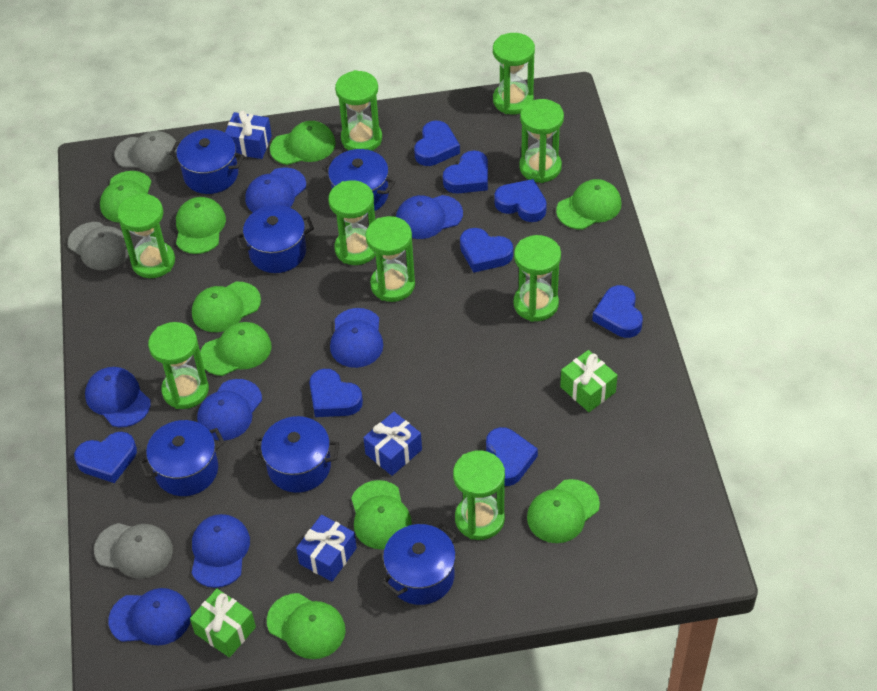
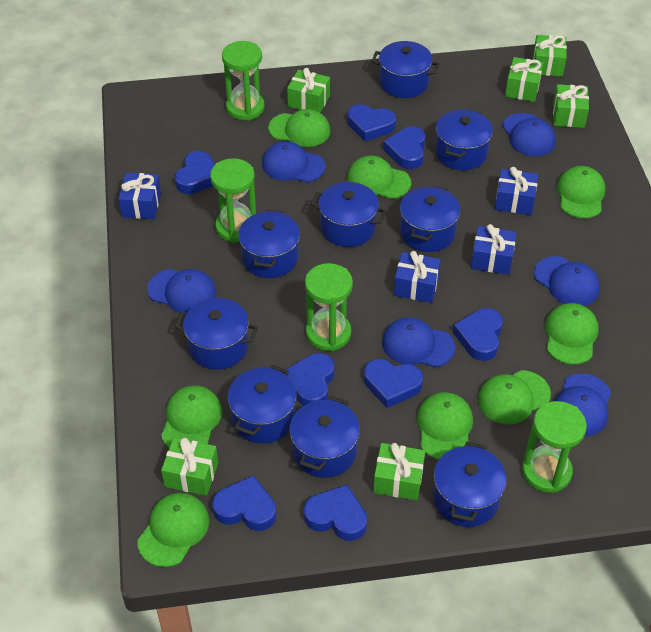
blue cap: [85,367,151,427] [108,588,191,646] [192,514,250,588] [197,379,262,441] [245,168,306,212] [330,308,383,368] [396,195,463,239] = 7 -> [147,269,216,313] [262,141,326,183] [382,317,455,367] [502,113,556,156] [534,256,600,306] [555,374,611,437] = 6
blue gift: [225,110,272,159] [296,515,357,582] [363,412,422,476] = 3 -> [119,173,161,219] [394,251,441,303] [471,224,516,275] [495,167,538,215] = 4
blue pot: [138,420,225,496] [170,129,244,194] [235,205,314,273] [252,416,339,493] [322,149,395,211] [382,524,457,605] = 6 -> [175,298,258,370] [228,365,297,444] [238,210,300,278] [290,396,360,478] [311,182,387,247] [372,41,439,98] [400,185,460,252] [433,442,507,527] [435,109,493,170] = 9
green cap: [100,171,151,223] [176,197,226,254] [192,282,261,332] [200,322,271,376] [267,593,345,659] [270,121,336,165] [351,480,412,550] [527,479,600,543] [556,179,621,230] = 9 -> [137,493,210,567] [161,385,222,448] [268,109,330,147] [347,155,411,199] [417,392,473,460] [478,370,551,425] [545,303,599,365] [557,166,606,218] = 8
green gift: [190,589,256,658] [560,350,618,412] = 2 -> [161,437,218,496] [287,68,330,113] [373,443,425,501] [505,57,543,102] [533,35,567,77] [553,84,589,128] = 6
green hourglass: [117,193,175,278] [148,322,209,409] [328,180,376,265] [335,70,382,151] [365,216,415,302] [453,450,505,540] [493,33,535,115] [514,235,561,322] [519,99,564,183] = 9 -> [210,158,256,243] [222,41,265,120] [305,263,353,351] [522,401,587,493] = 4
grey cap: [67,222,129,270] [94,523,173,579] [114,131,178,172] = 3 -> none = 0

